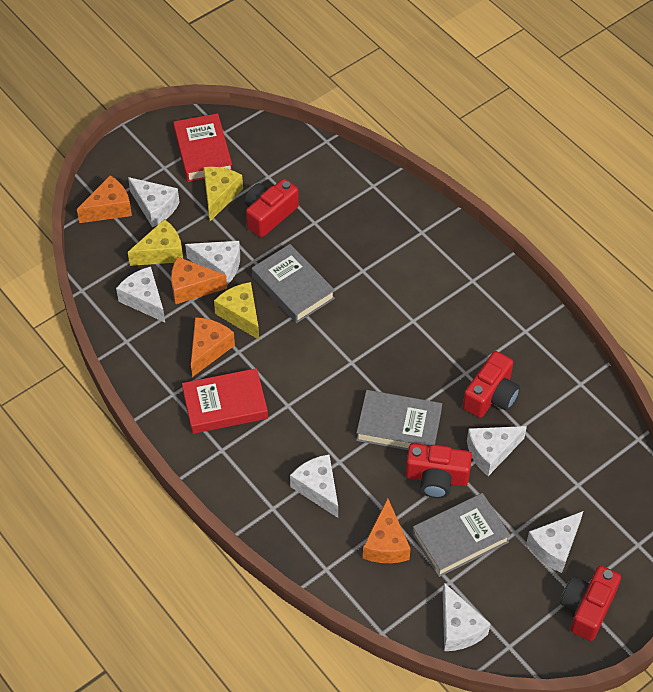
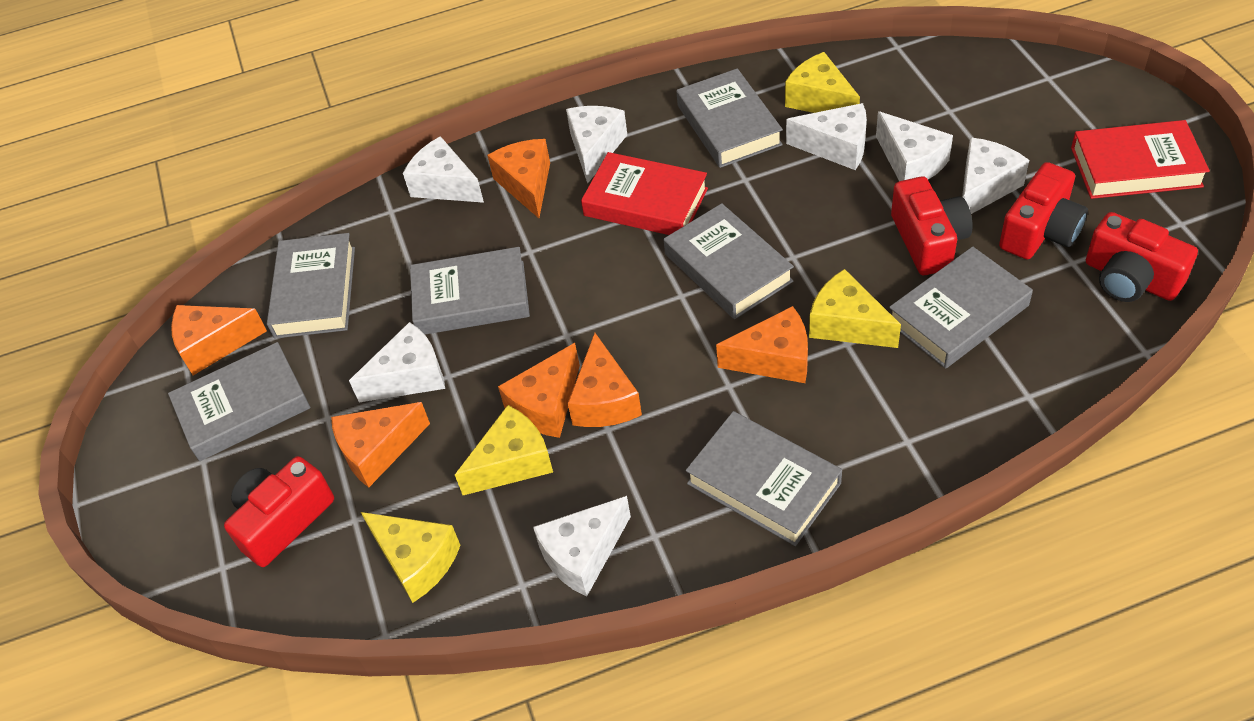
grey book: [252,244,335,323] [356,390,442,450] [412,493,510,577] = 3 -> [168,342,310,461] [267,233,355,338] [410,247,530,335] [664,203,794,319] [676,68,783,168] [686,411,842,546] [889,246,1033,369] = 7
orange cheese: [77,175,132,223] [171,257,227,304] [191,317,235,377] [363,498,411,563] = 4 -> [171,305,267,375] [331,402,430,487] [487,139,550,218] [498,343,580,438] [568,333,642,427] [716,306,808,383] = 6
yellow cheese: [128,219,183,266] [203,167,243,221] [214,282,259,340] = 3 -> [361,512,461,603] [455,405,553,495] [785,52,860,113] [809,269,901,348] = 4

